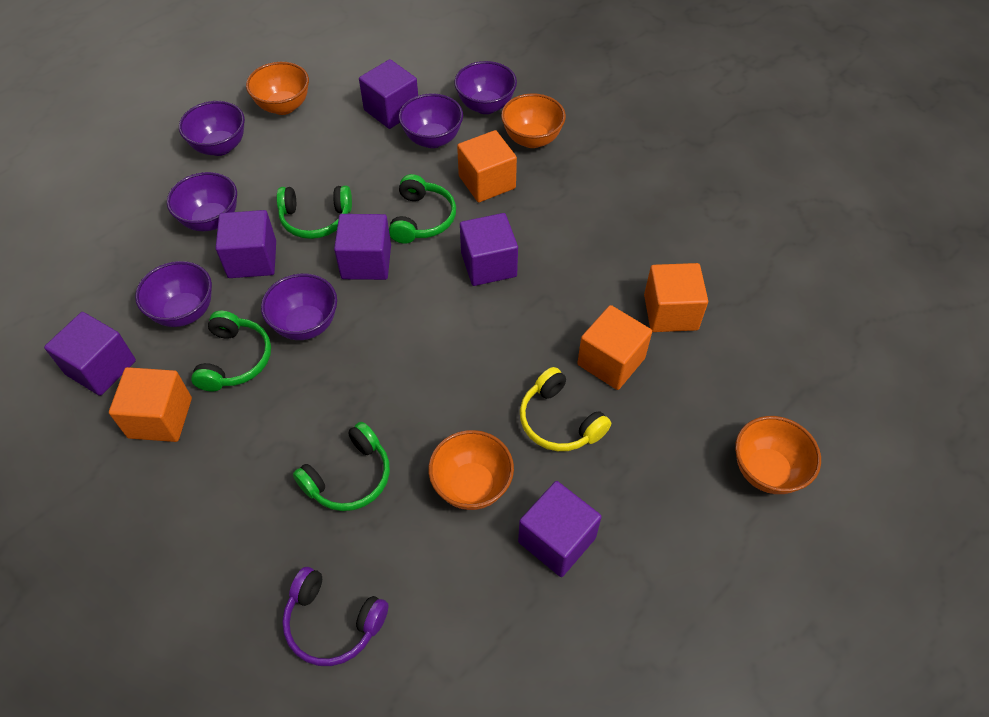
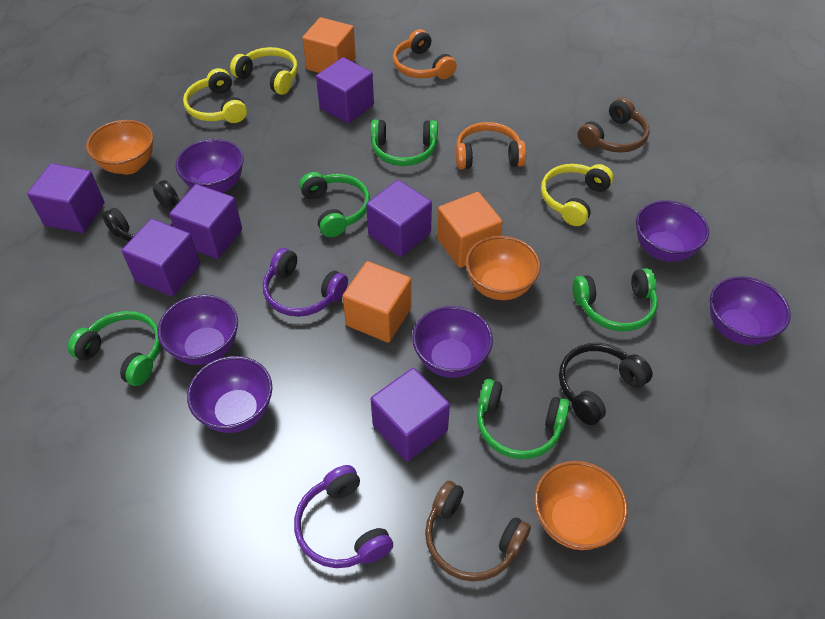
black headphones: none = 0 -> [102,180,180,241] [559,343,653,425] = 2
brown headphones: none = 0 -> [425,481,531,582] [578,97,650,153] = 2
green headphones: [191,311,271,392] [277,186,352,239] [293,422,390,511] [389,174,456,244] = 4 -> [68,311,161,386] [299,172,370,237] [371,120,438,166] [477,379,570,459] [573,268,658,331] = 5
orange bowl: [246,62,309,115] [428,430,514,510] [501,93,566,148] [735,416,821,494] = 4 -> [86,120,153,175] [465,236,540,300] [534,461,628,550] = 3
orange cube: [109,367,192,442] [457,130,517,202] [577,305,652,390] [644,263,708,332] = 4 -> [302,17,356,73] [343,261,411,343] [437,192,503,268] = 3
orange headphones: none = 0 -> [393,29,457,79] [456,122,526,169] = 2
purple headphones: [282,567,389,666] = 1 -> [263,248,348,317] [294,465,393,568] = 2
yellow headphones: [520,367,611,451] = 1 -> [183,68,247,123] [230,47,298,95] [541,164,613,226] = 3

